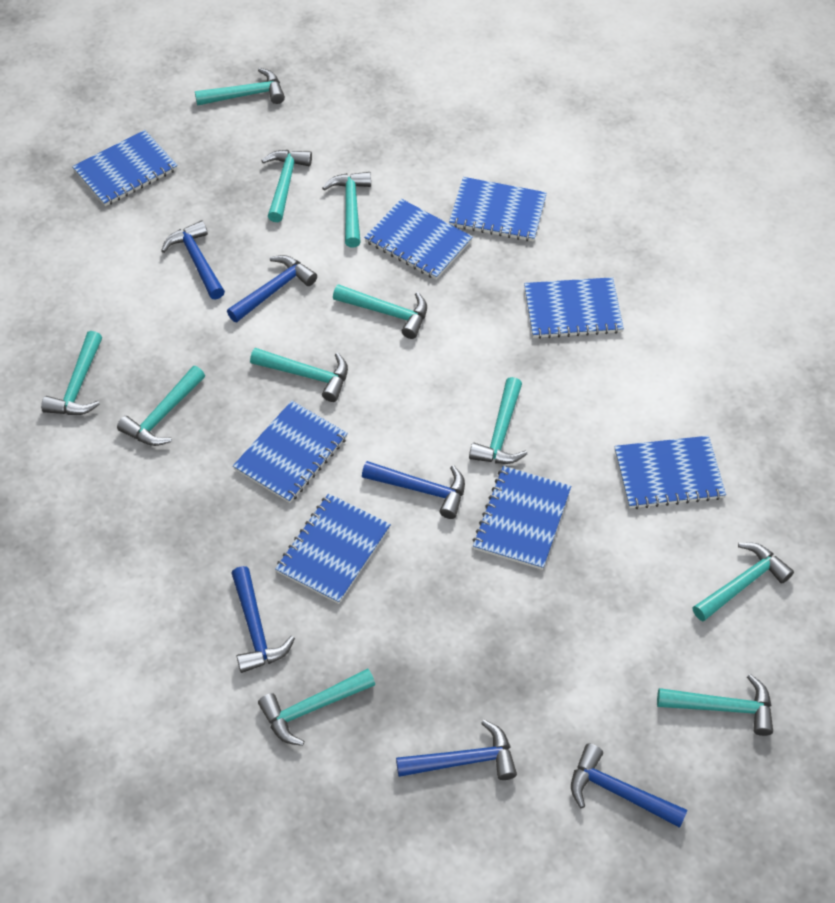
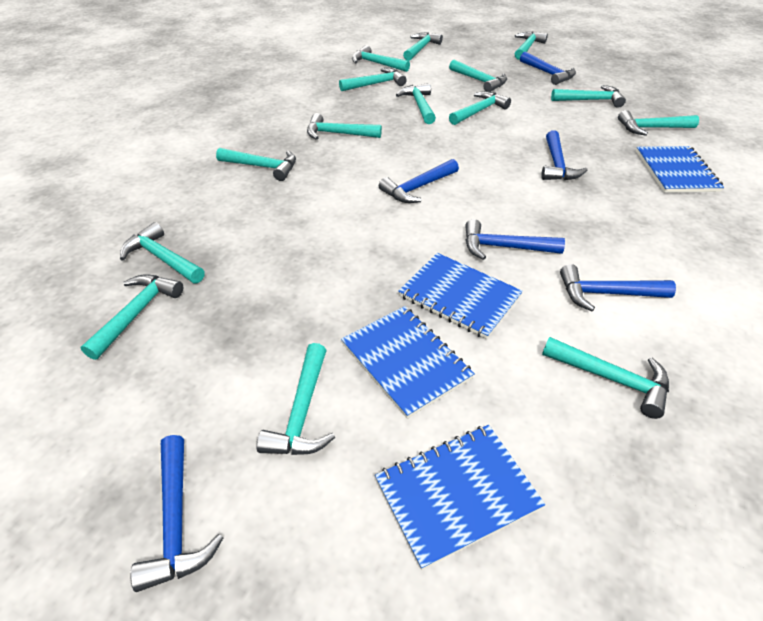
blue notebook: [72,130,178,206] [233,401,348,503] [275,493,391,604] [364,199,473,280] [449,177,547,242] [473,466,571,570] [524,277,624,339] [614,436,726,509] = 8 -> [341,306,475,419] [375,425,545,570] [398,253,523,339] [636,146,724,193] = 4
turquoise hammer: [41,331,102,415] [117,366,205,446] [195,68,285,106] [250,348,348,402] [258,668,375,746] [261,150,312,222] [322,172,371,247] [333,284,427,339] [469,377,527,464] [657,674,773,736] [692,543,794,621] = 11 -> [81,274,183,360] [120,222,205,283] [216,148,296,181] [256,343,335,455] [307,113,382,140] [339,68,407,91] [352,45,410,72] [396,83,436,124] [403,32,443,61] [449,59,507,92] [449,91,511,125] [515,32,548,60] [542,337,669,419] [551,85,626,108] [618,110,699,136] = 15

